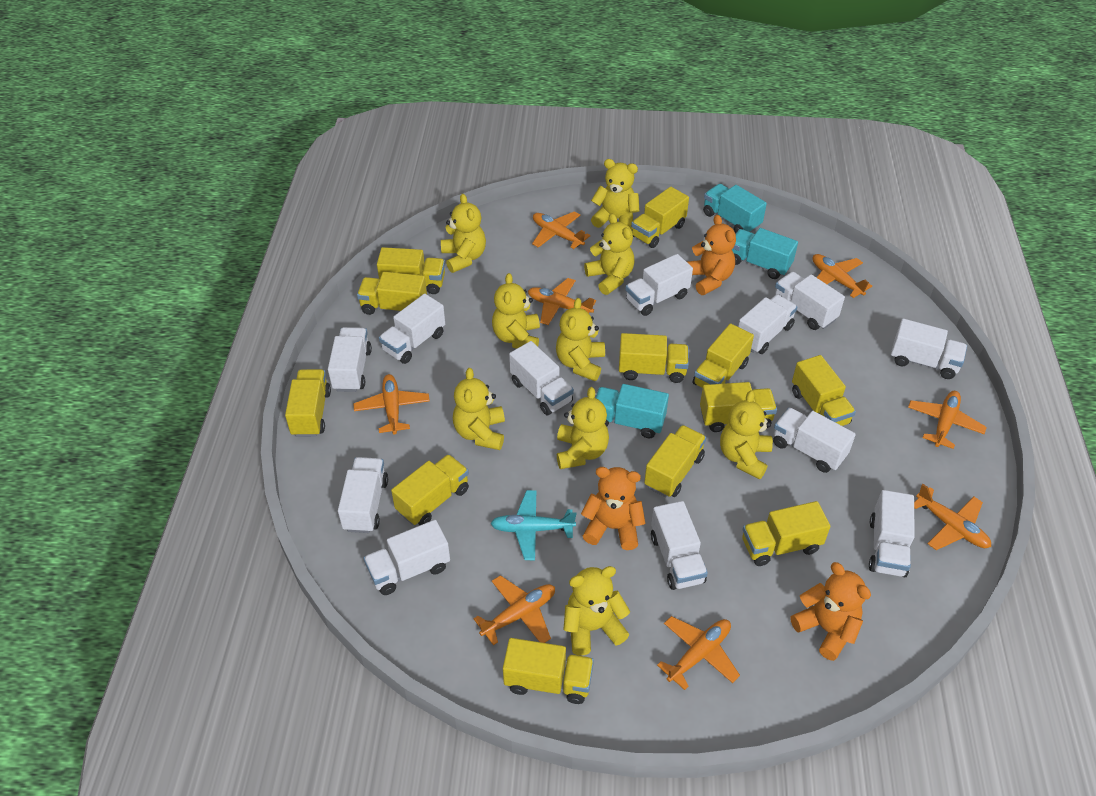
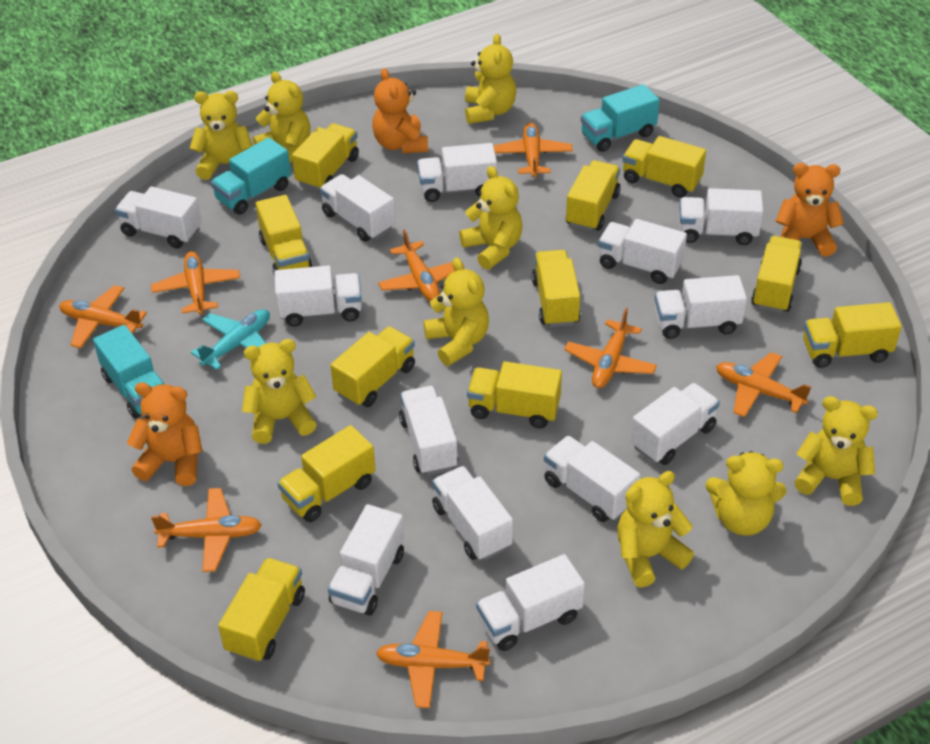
white truck: [328,327,372,392] [338,457,388,533] [364,520,450,595] [379,294,445,364] [509,341,574,415] [625,254,693,316] [651,501,708,590] [738,294,798,354] [773,408,856,473] [775,272,845,330] [869,490,915,577] [891,319,967,379] = 12 -> [115,186,201,249] [275,266,362,327] [320,174,395,242] [328,504,404,616] [399,386,458,475] [417,143,497,202] [432,466,513,561] [476,554,585,651] [544,436,640,522] [598,219,687,284] [631,383,720,465] [654,275,747,339] [679,188,763,245] = 13
yellow truck: [285,369,331,437] [357,272,427,315] [377,247,445,294] [391,454,469,525] [503,638,594,704] [619,333,689,383] [631,187,689,248] [644,425,706,497] [693,324,754,388] [700,382,777,432] [742,501,831,566] [792,355,856,426] = 12 -> [218,558,305,663] [256,195,313,276] [277,425,376,522] [292,123,359,191] [330,326,415,407] [467,361,562,428] [532,250,580,327] [566,160,620,231] [622,136,706,198] [751,236,802,313] [803,302,902,368] = 11

